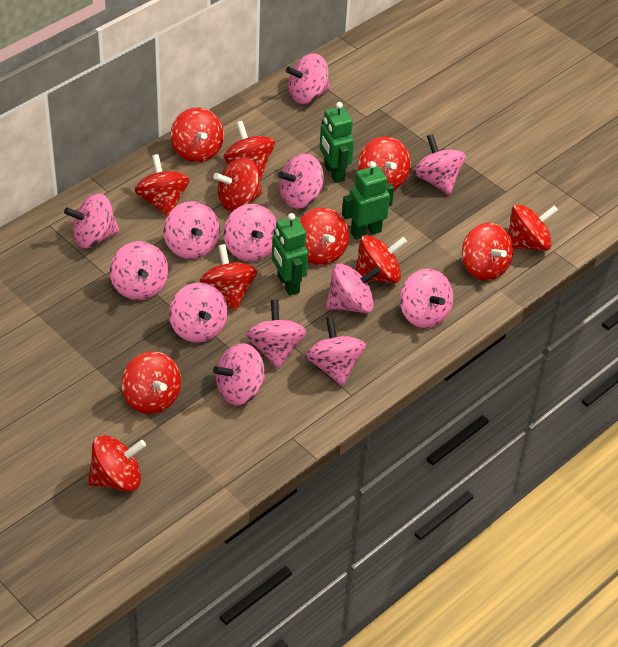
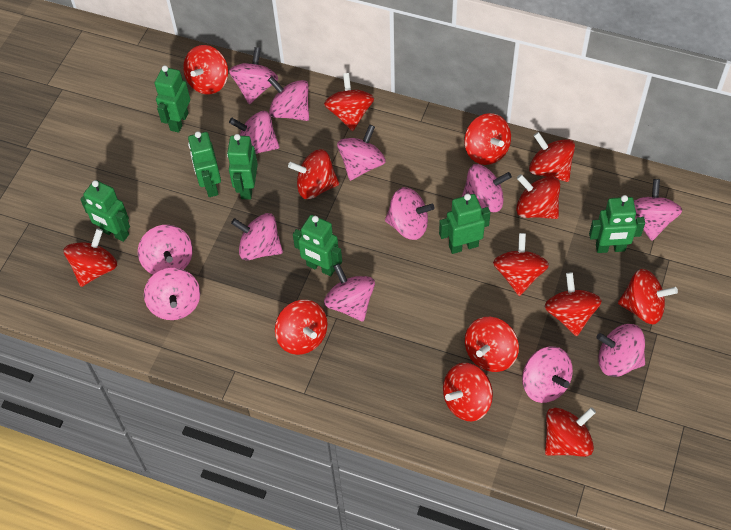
green robot: [272,213,308,296] [320,102,354,183] [342,161,394,240] = 3 -> [80,180,130,242] [154,65,190,133] [188,131,221,197] [227,134,258,200] [293,215,342,276] [439,194,491,254] [589,195,645,253] = 7
red spinning top: [88,435,146,492] [122,351,181,414] [134,154,189,216] [170,107,224,162] [199,244,257,311] [213,157,263,212] [223,121,275,180] [299,207,349,265] [355,235,407,283] [358,136,411,190] [462,223,513,280] [508,204,559,251] = 12 -> [64,228,117,287] [183,45,228,95] [275,300,328,355] [288,149,339,199] [324,73,374,131] [443,363,493,421] [464,113,511,165] [465,317,519,372] [493,233,549,296] [516,174,560,219] [529,132,575,182] [544,272,602,336] [545,407,596,457] [618,269,678,324] = 14

